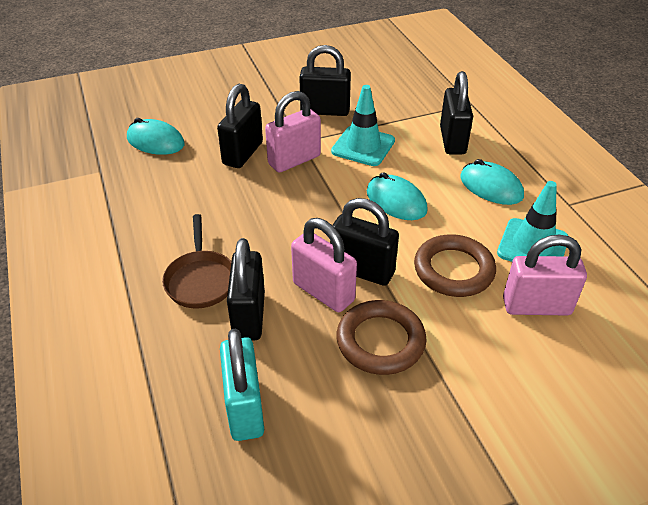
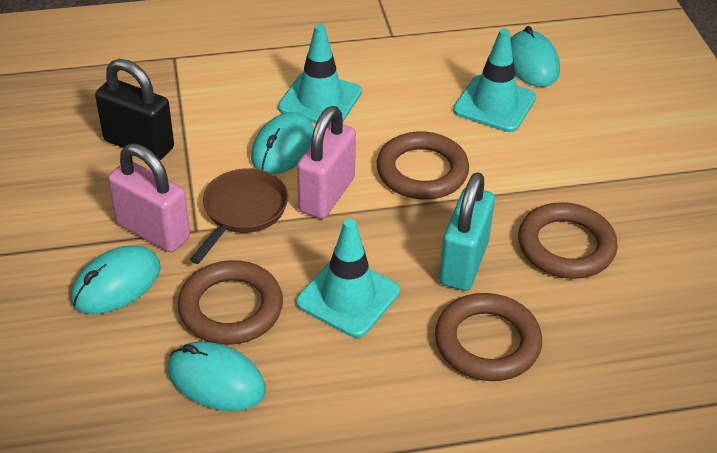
black padlock: [217,84,263,168] [227,238,265,340] [299,45,351,116] [330,198,399,286] [440,71,473,154] = 5 -> [95,59,174,160] = 1
brown ring: [337,300,427,375] [414,234,496,297] = 2 -> [178,260,283,345] [377,131,469,200] [435,293,542,381] [518,202,618,279] = 4
pink padlock: [265,91,321,173] [291,218,357,312] [503,235,587,315] = 3 -> [108,144,190,252] [297,106,356,219] = 2
turquoise mouse: [127,118,185,155] [367,172,428,220] [460,159,524,205] = 3 -> [71,245,161,314] [168,342,266,411] [251,112,314,174] [511,26,560,87] = 4
turquoise traffic cone: [331,85,395,166] [497,181,568,262] = 2 -> [278,24,362,123] [296,219,400,338] [453,29,536,132] = 3

